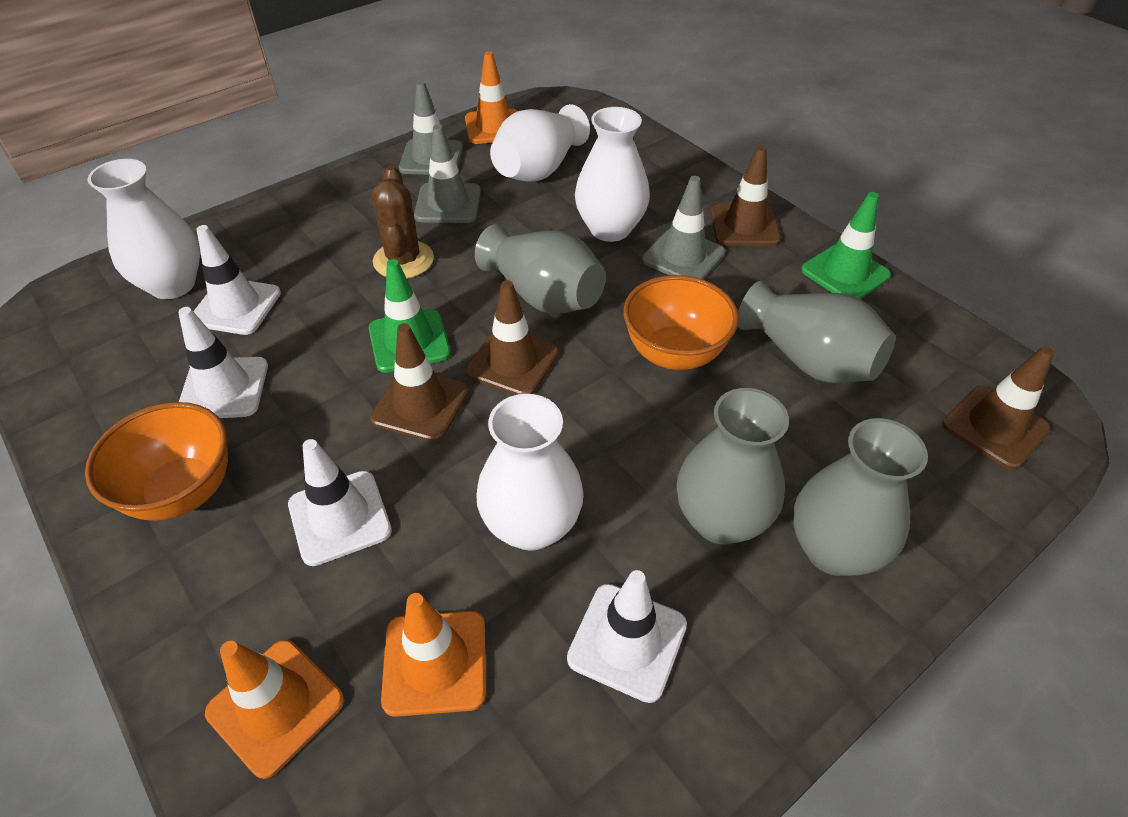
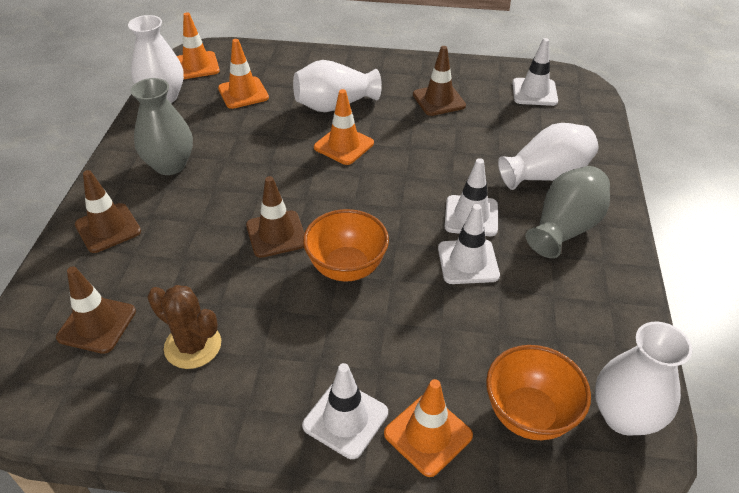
green traffic cone: [369,259,451,373] [801,192,891,299] = 2 -> none = 0
grey traffic cone: [399,81,463,175] [414,124,481,223] [642,176,725,279] = 3 -> none = 0
grey vase: [475,224,606,314] [677,388,789,545] [738,281,896,383] [793,418,928,576] = 4 -> [131,78,193,175] [526,166,610,258] = 2
orange traffic cone: [205,640,344,779] [381,593,486,717] [465,51,517,144] = 3 -> [177,12,220,79] [218,39,269,109] [314,89,374,165] [384,379,473,477] = 4

